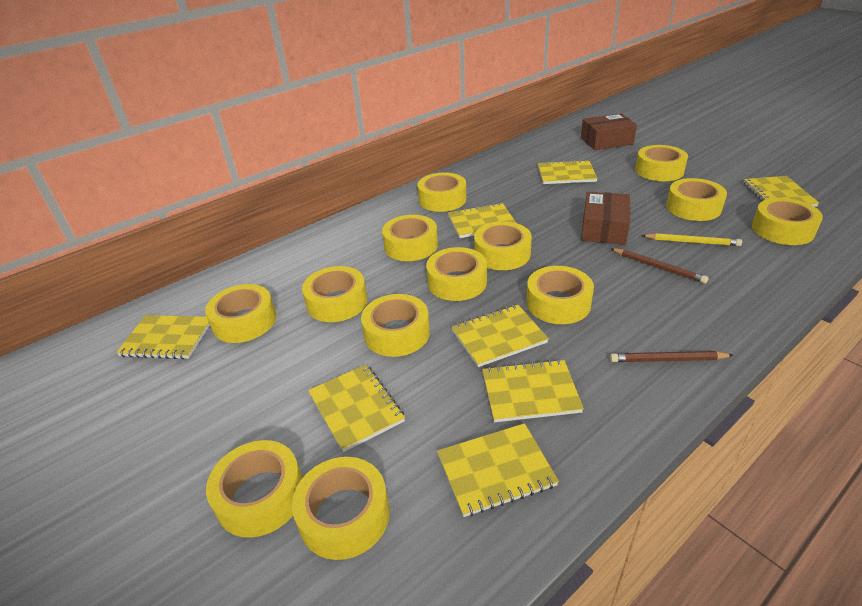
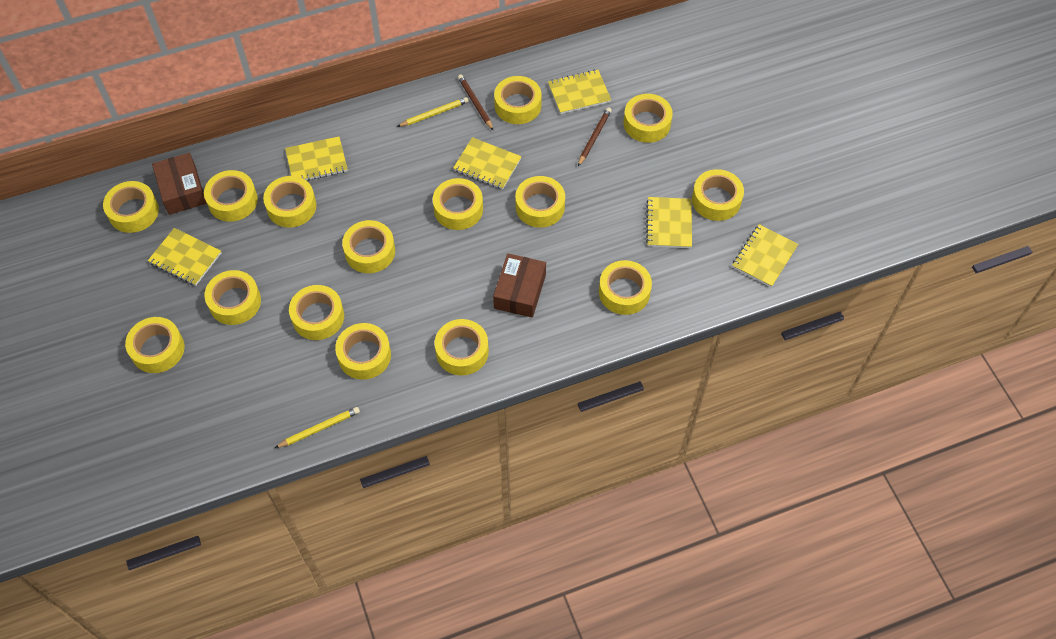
yellow notebook: [116,315,210,359] [308,365,405,452] [437,423,559,517] [448,203,516,238] [452,305,549,367] [482,359,584,422] [538,160,598,184] [743,176,819,207] = 8 -> [148,228,221,286] [285,136,348,180] [453,137,522,189] [548,70,611,114] [646,197,692,248] [732,224,798,287] = 6
yellow pencil: [641,233,742,246] = 1 -> [275,407,360,448] [397,97,469,127] = 2
yellow tape: [205,284,276,343] [206,440,303,538] [292,457,390,560] [302,266,367,322] [361,294,430,357] [382,215,438,261] [418,172,466,212] [426,247,487,301] [474,221,532,270] [526,266,594,324] [635,145,688,181] [666,178,727,221] [752,198,823,245] = 13 -> [103,181,159,233] [125,317,185,373] [204,170,258,222] [204,270,261,325] [263,176,316,227] [289,285,344,340] [335,323,391,380] [342,220,395,273] [433,178,483,230] [435,319,489,375] [494,76,542,124] [515,176,565,228] [599,260,652,315] [624,94,673,143] [692,169,744,221] = 15

